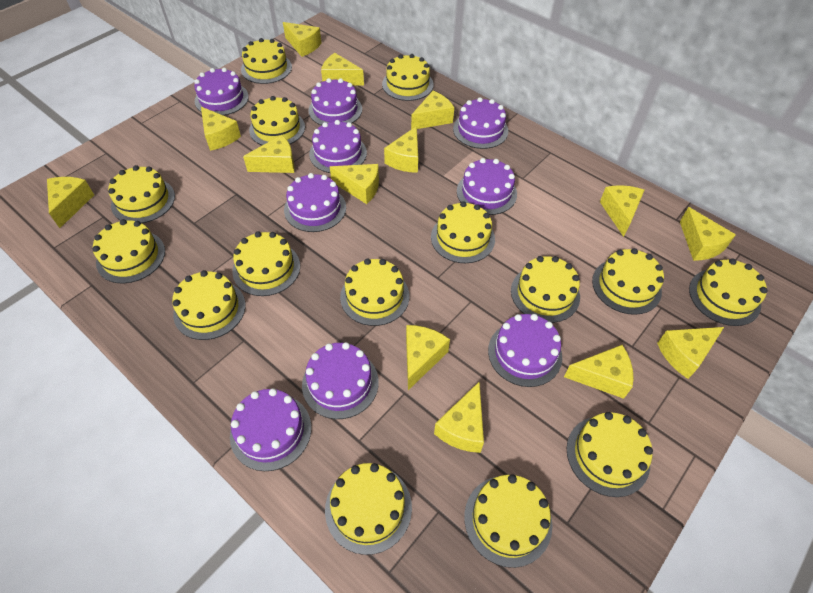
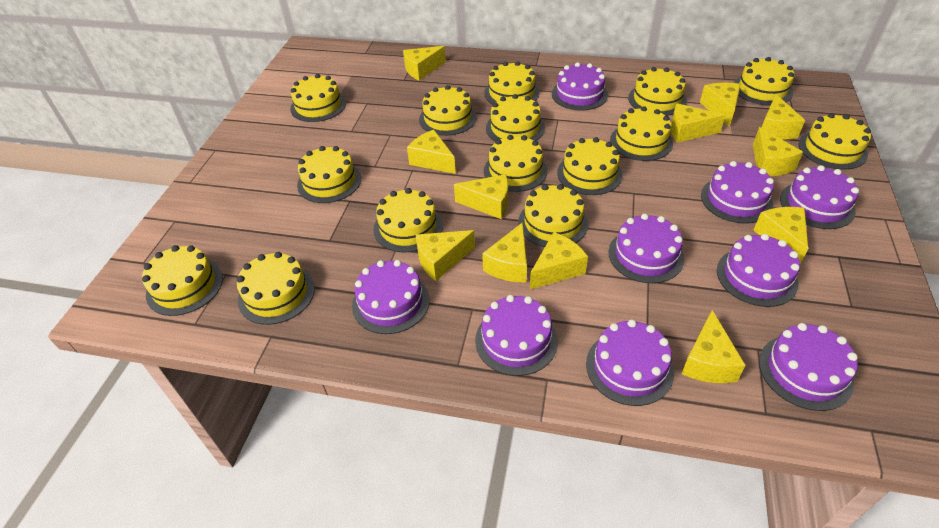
yellow cheese: [47,177,94,228] [201,107,241,151] [243,135,295,173] [283,22,321,57] [321,53,364,86] [330,164,379,204] [384,126,418,173] [406,325,450,390] [411,91,454,129] [434,381,484,453] [564,345,634,399] [600,185,644,237] [657,327,724,379] [680,207,736,261] = 14 -> [403,46,446,81] [407,130,456,174] [416,230,475,281] [454,174,508,219] [482,222,527,282] [530,232,588,289] [671,103,726,143] [682,310,746,383] [700,83,740,127] [753,127,803,176] [753,207,808,264] [762,94,805,140] = 12

